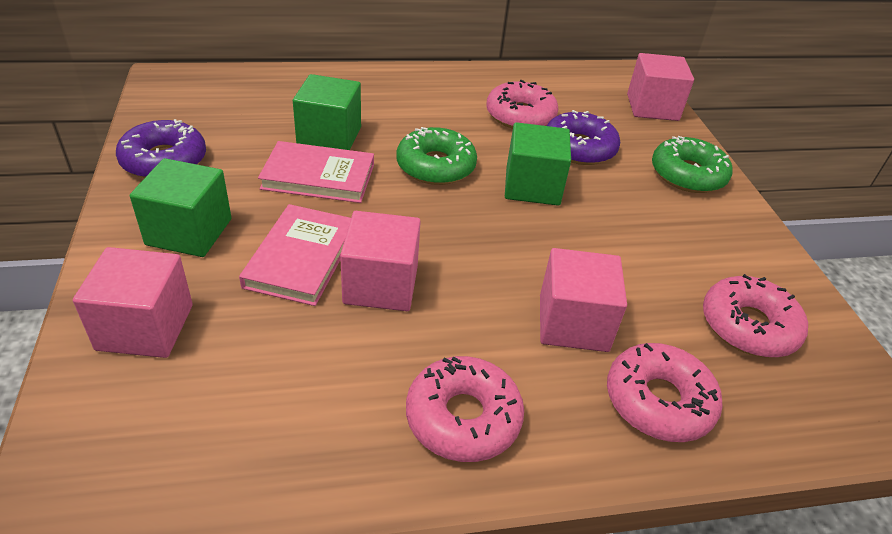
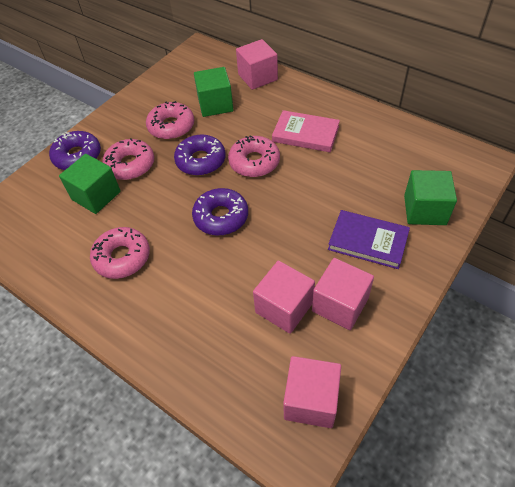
green donut: [396,127,477,185] [652,136,733,193] = 2 -> none = 0
pink book: [239,204,351,306] [258,141,374,203] = 2 -> [272,110,340,152] = 1
purple book: none = 0 -> [328,210,410,269] = 1
purple donut: [116,119,206,178] [547,110,620,165] = 2 -> [49,131,101,170] [174,134,226,176] [192,188,248,236] = 3

